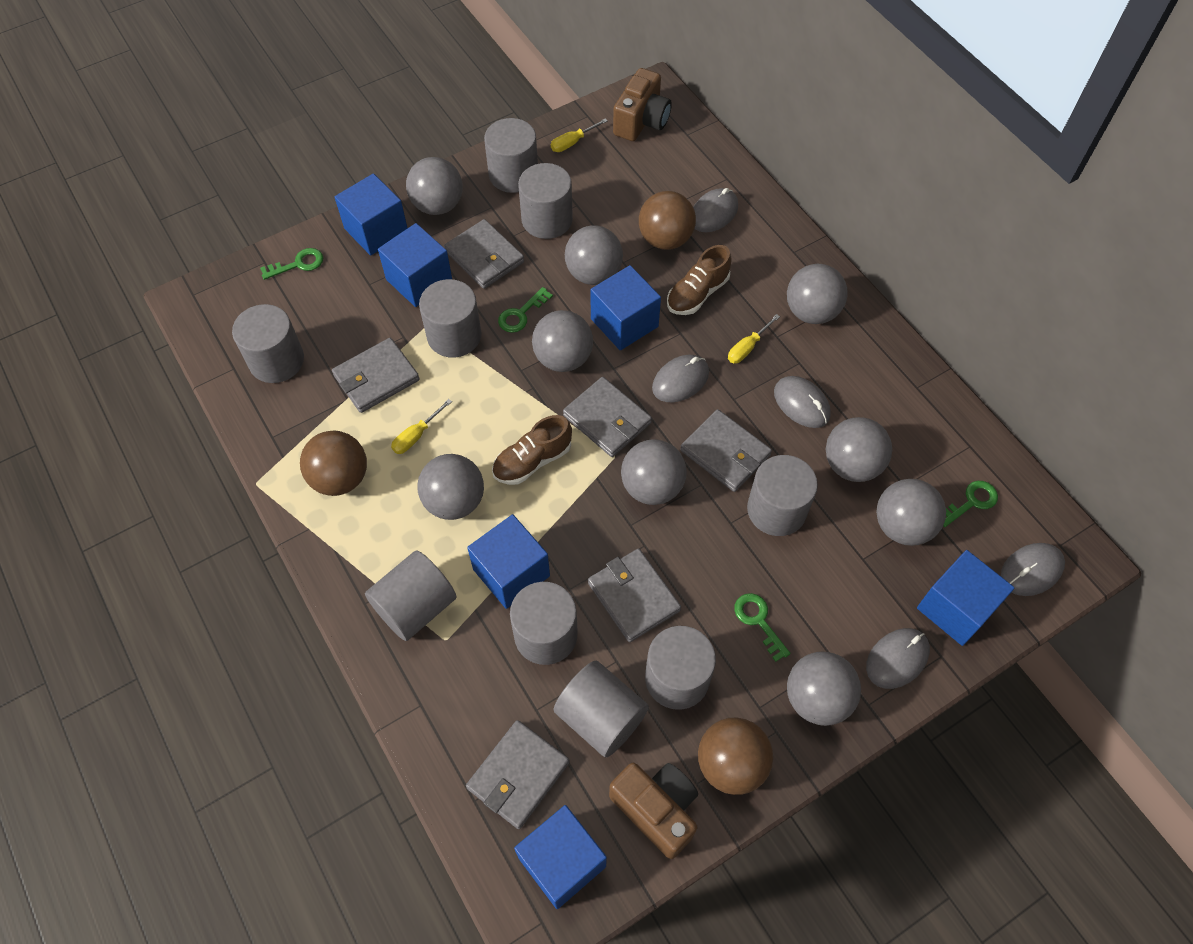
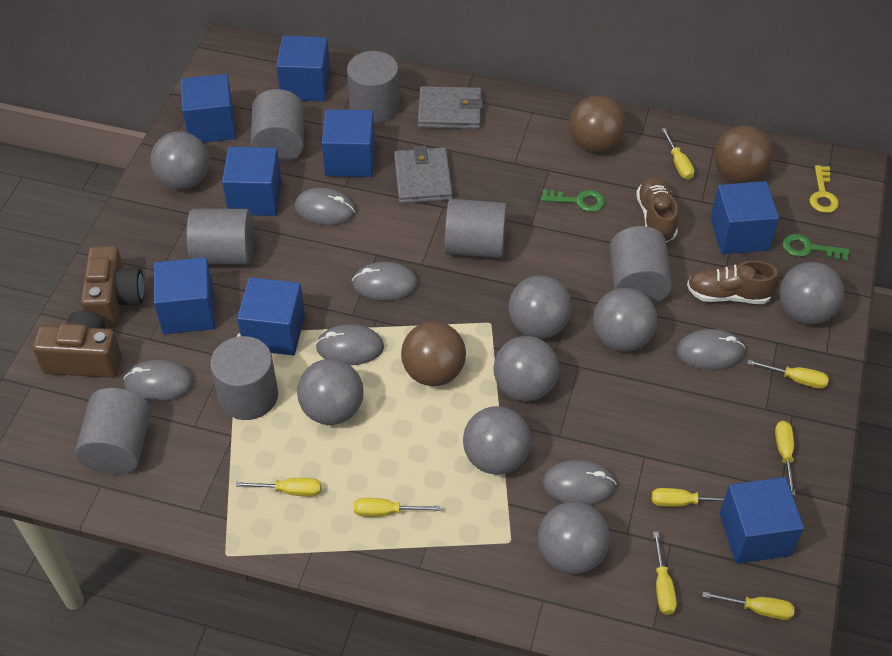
blue cube: [335,173,407,256] [378,223,452,307] [467,514,550,609] [514,805,607,909] [591,265,661,350] [917,550,1014,646] = 6 -> [154,257,215,334] [180,74,236,143] [222,147,282,216] [237,277,305,355] [276,36,330,102] [322,109,375,177] [710,181,779,254] [720,477,804,564] = 8
green key: [260,248,323,280] [498,287,553,333] [734,593,791,662] [943,481,998,527] = 4 -> [541,189,605,212] [782,234,849,261] = 2
grey ball: [406,157,463,215] [417,454,484,520] [532,310,593,372] [565,225,623,285] [621,439,687,505] [787,264,848,324] [787,652,861,726] [826,417,892,482] [876,479,946,546] = 9 -> [151,131,209,190] [297,359,363,425] [463,406,531,475] [493,336,559,401] [509,275,572,339] [538,502,610,574] [593,288,657,352] [779,262,844,325] = 8
grey cylinder: [232,304,304,383] [365,550,457,641] [419,279,481,358] [484,118,538,193] [510,582,578,665] [518,163,573,239] [554,661,649,758] [645,626,716,710] [747,455,818,536] = 9 -> [75,388,151,475] [186,209,254,265] [210,336,278,420] [251,89,304,163] [347,51,400,124] [444,199,507,258] [610,226,672,304] = 7
grey mouse: [652,355,709,402] [693,188,738,232] [774,376,831,428] [866,628,930,689] [1001,543,1065,596] = 5 -> [124,360,194,402] [294,188,356,225] [316,324,384,365] [352,262,418,301] [542,460,617,505] [676,329,745,370] = 6
grey wallet: [332,338,420,413] [444,219,524,289] [466,720,570,829] [563,377,652,457] [588,548,681,642] [680,409,772,492] = 6 -> [394,146,452,204] [418,86,483,129] = 2
yellow key: none = 0 -> [810,165,839,213] = 1
yellow screwdriver: [391,399,452,454] [551,118,608,152] [728,314,780,363] = 3 -> [236,478,321,496] [354,498,440,517] [652,488,724,507] [653,532,677,615] [661,128,694,180] [702,592,795,620] [747,360,829,389] [775,421,796,496] = 8

